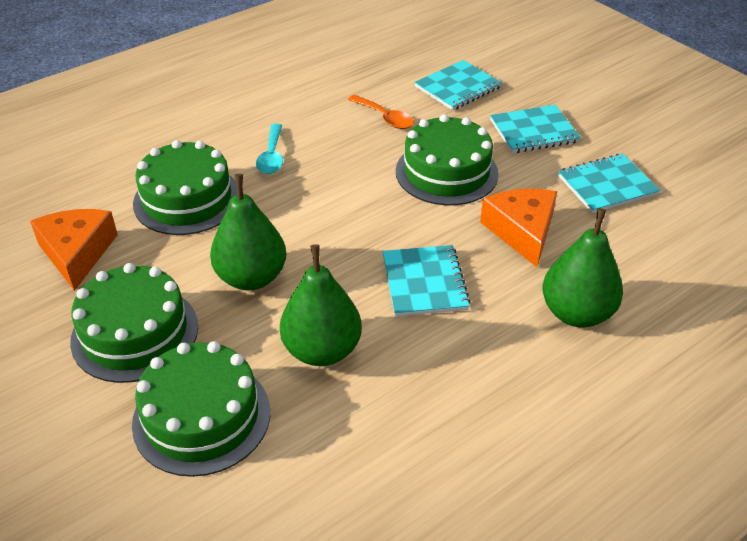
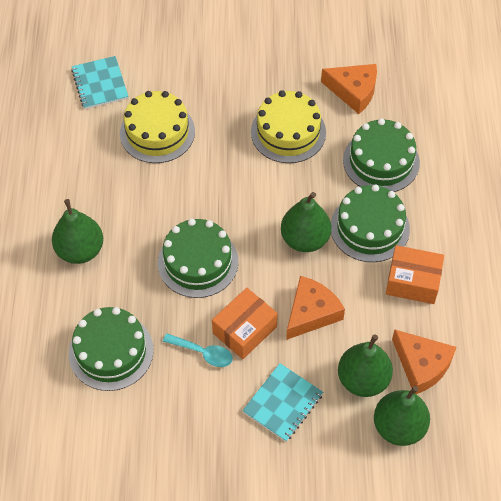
green pear: [210,174,286,290] [280,244,362,366] [543,208,623,328] = 3 -> [52,199,103,264] [281,192,331,252] [338,335,393,397] [374,386,430,446] = 4
orange box: none = 0 -> [212,288,278,359] [386,245,444,304] = 2
orange cheese: [30,209,118,291] [480,188,557,267] = 2 -> [286,276,345,340] [321,64,377,114] [392,329,457,394] = 3
orange spoon: [348,95,414,129] = 1 -> none = 0
turquoise notebook: [383,245,471,317] [414,60,502,110] [490,105,581,153] [558,154,661,213] = 4 -> [71,56,129,109] [242,363,323,442] = 2
yellow cake: none = 0 -> [120,91,195,163] [251,90,326,163] = 2

